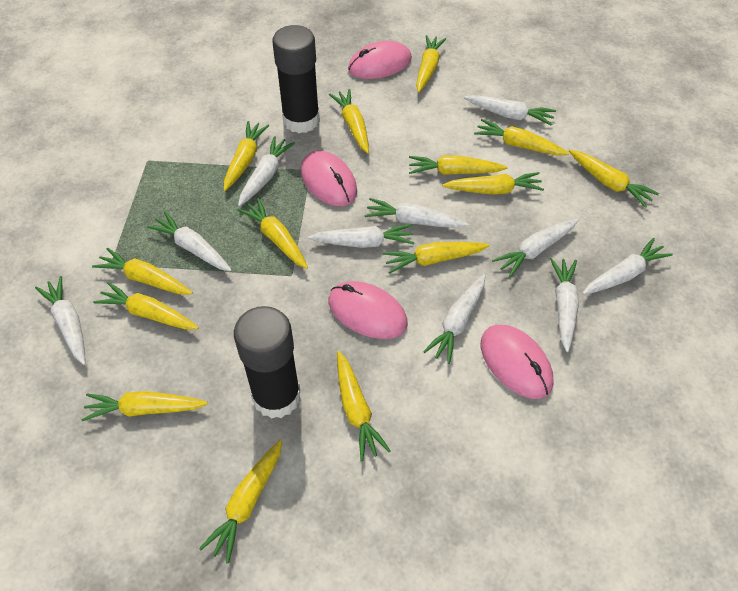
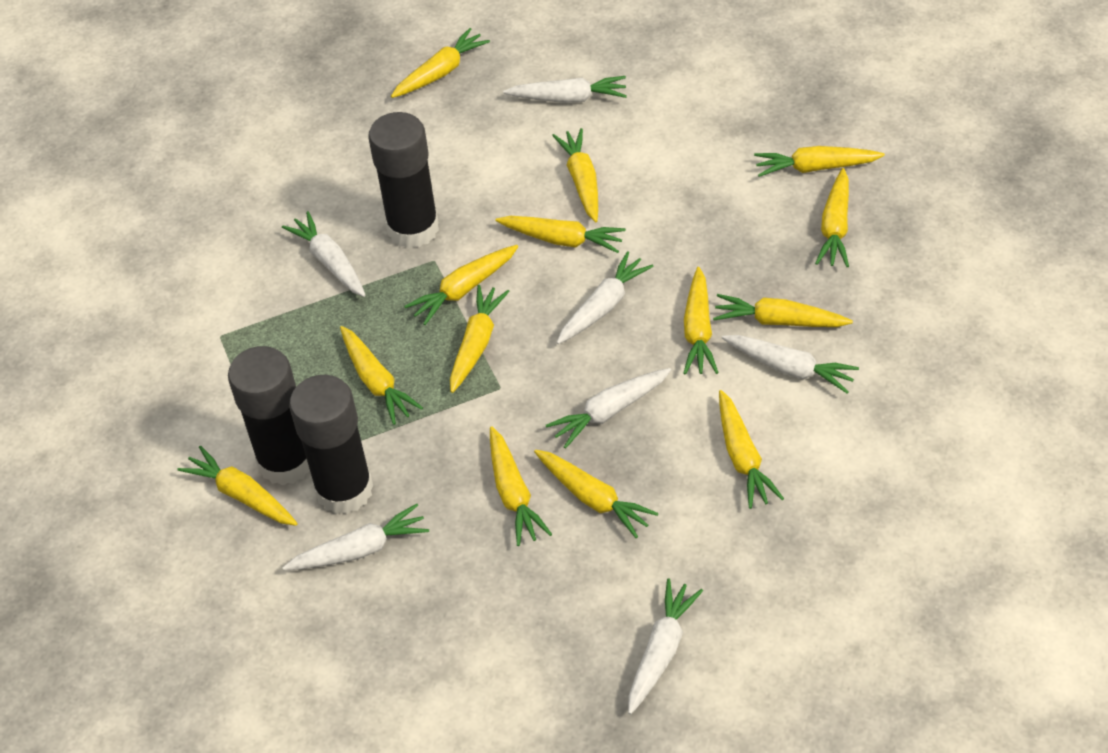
black glue stick: [234,306,301,419] [272,25,320,133] = 2 -> [228,346,310,486] [289,375,373,514] [368,112,439,248] = 3
pink mouse: [301,150,357,206] [329,281,408,339] [348,41,412,79] [481,325,553,399] = 4 -> none = 0
white carrot: [35,276,86,365] [147,212,232,271] [238,136,295,206] [308,224,414,248] [365,198,468,228] [423,274,485,364] [464,95,556,126] [492,219,578,278] [550,258,579,352] [582,238,673,295] = 10 -> [282,211,366,297] [282,504,429,570] [503,76,627,103] [546,368,671,449] [557,251,654,344] [628,579,703,715] [722,335,859,393] = 7

